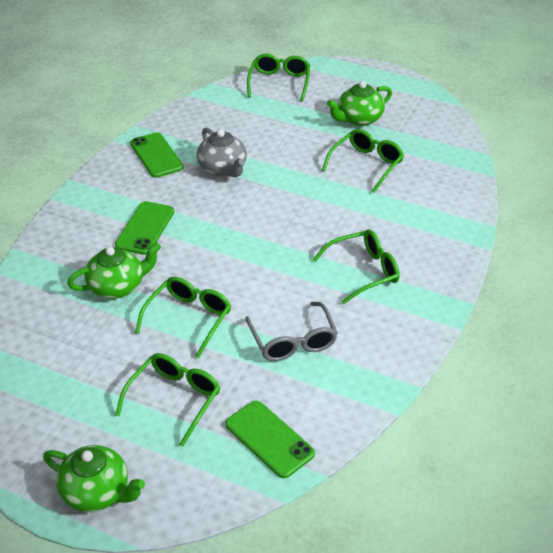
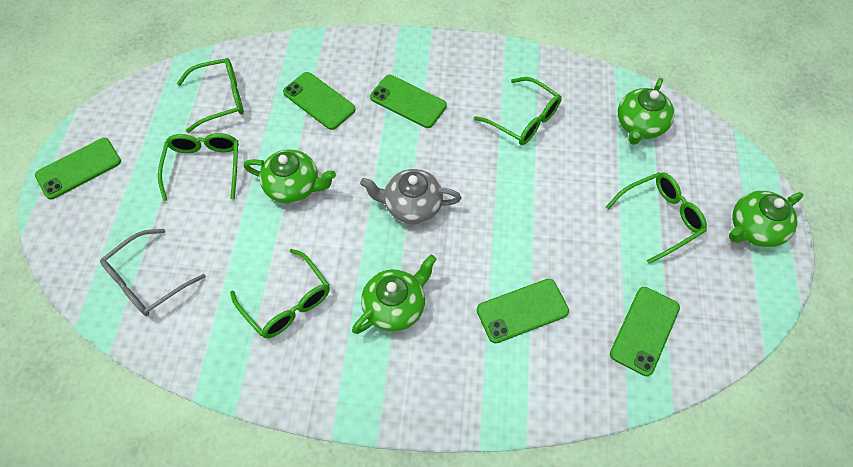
green phone: [115,201,174,255] [130,132,184,178] [225,401,315,478] = 3 -> [35,138,121,200] [283,72,356,130] [370,75,447,128] [477,279,569,343] [610,287,680,376] = 5
green teapot: [43,445,145,512] [67,242,161,299] [327,81,392,126] = 3 -> [244,149,336,204] [352,255,436,334] [618,78,674,145] [729,191,804,247] = 4

